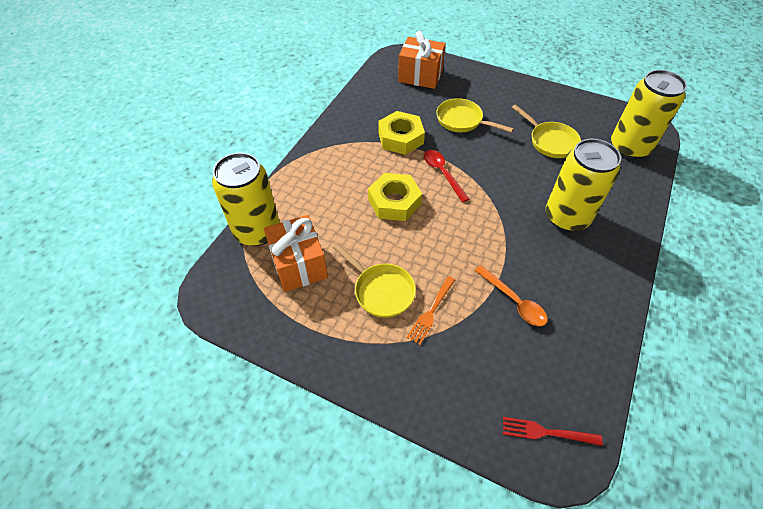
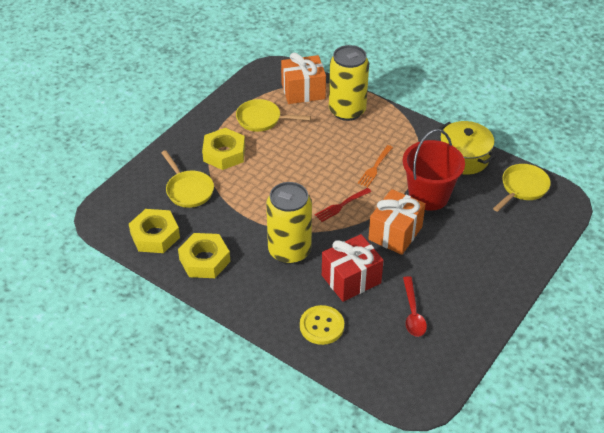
orange spoon: [474,265,548,326] = 1 -> none = 0
red bucket: none = 0 -> [403,129,465,211] = 1
red gift: none = 0 -> [322,234,384,302] = 1
yellow button: none = 0 -> [300,305,344,345] = 1
yellow can: [212,153,280,246] [546,139,621,232] [611,70,687,159] = 3 -> [266,182,312,264] [329,45,369,121] = 2
yellow nut: [368,173,422,221] [378,111,425,155] = 2 -> [129,209,180,253] [178,233,230,278] [202,128,245,170] = 3
yellow pot: none = 0 -> [439,121,496,175] = 1

